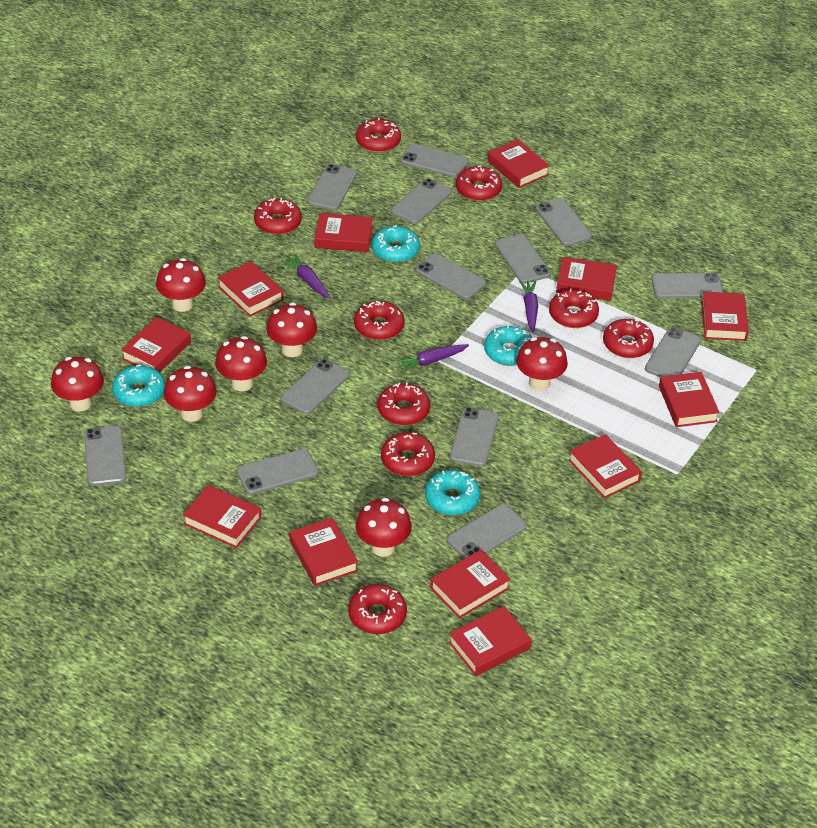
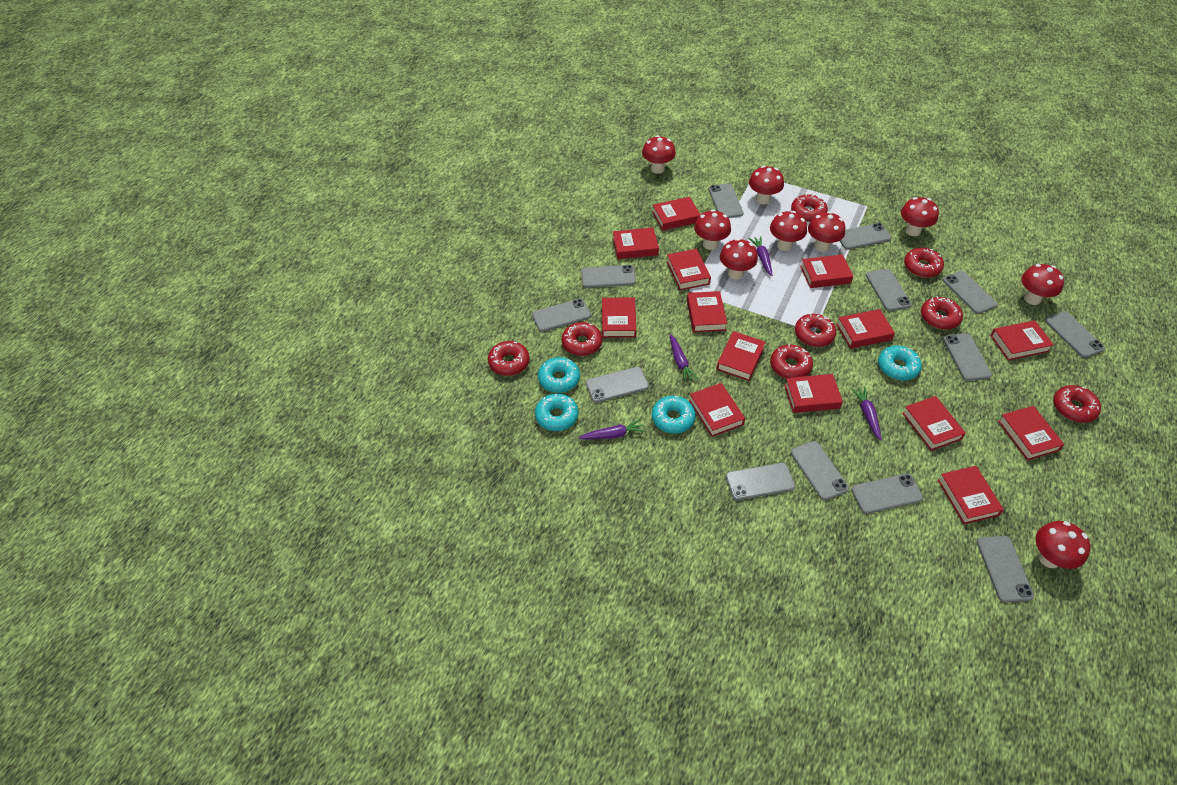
purple carrot: [281,254,331,299] [396,344,469,373] [519,281,538,332] = 3 -> [578,419,645,440] [670,334,698,382] [749,236,773,276] [851,387,882,441] = 4
red book: [121,317,191,373] [183,485,261,548] [217,261,284,317] [289,517,358,586] [315,213,373,252] [430,550,511,618] [449,606,532,676] [488,139,550,188] [556,257,617,301] [569,434,642,499] [659,372,720,427] [701,291,749,341] = 12 -> [602,298,636,338] [613,227,659,259] [652,197,701,231] [666,249,711,290] [687,291,727,332] [689,383,745,437] [716,331,765,381] [784,374,843,413] [800,254,853,288] [836,309,895,348] [902,396,966,451] [938,466,1004,524] [990,320,1054,361] [998,406,1064,460] = 14
red donut: [254,197,302,235] [348,584,407,634] [354,301,404,340] [356,118,401,153] [378,382,430,425] [381,432,435,476] [456,165,502,201] [549,289,599,328] [603,319,654,358] = 9 -> [488,341,529,376] [562,322,602,356] [770,344,813,378] [791,194,828,222] [795,313,836,347] [904,248,944,278] [921,296,963,330] [1053,385,1101,423] = 8
red mushroom: [51,357,104,411] [156,258,206,312] [164,366,216,422] [215,336,267,392] [266,303,317,357] [355,498,412,557] [516,337,568,391] = 7 -> [642,135,676,174] [694,209,731,250] [720,238,758,279] [749,166,784,204] [770,211,807,251] [808,211,845,252] [901,197,939,236] [1021,264,1064,305] [1036,521,1091,569] = 9

